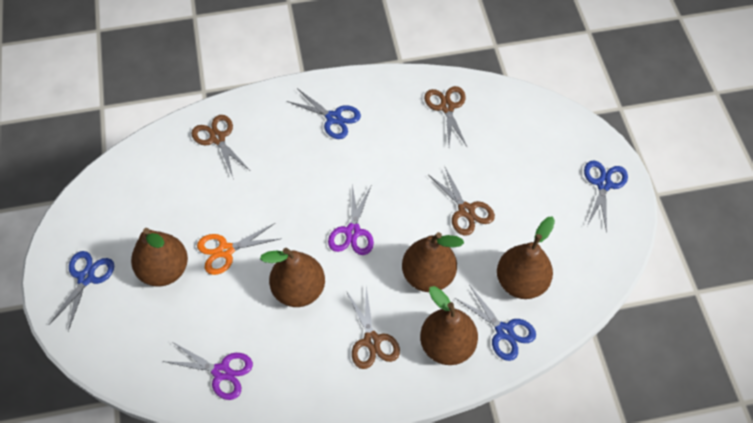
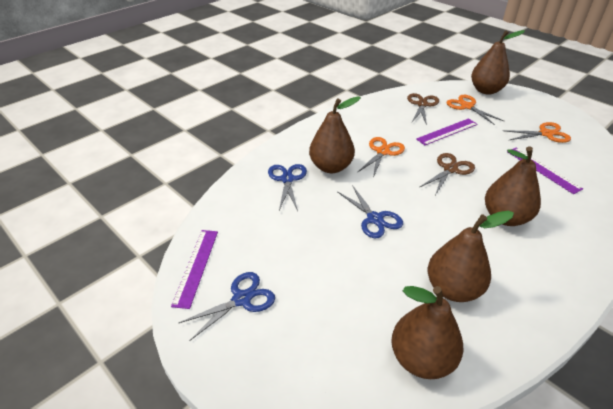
blue scissors: [49,251,114,331] [287,88,361,139] [455,286,536,361] [584,160,628,232] = 4 -> [179,272,275,341] [268,164,307,211] [337,185,403,238] = 3
brown scissors: [191,115,249,177] [346,287,400,369] [424,86,468,148] [429,167,495,236] = 4 -> [407,93,439,125] [419,153,475,195] = 2
orange scissors: [197,223,282,275] = 1 -> [357,137,405,178] [446,95,504,125] [503,122,571,143] = 3
purple ruler: none = 0 -> [171,230,218,309] [416,118,478,145] [507,147,583,194] = 3
purple scissors: [162,342,253,400] [328,184,374,255] = 2 -> none = 0

